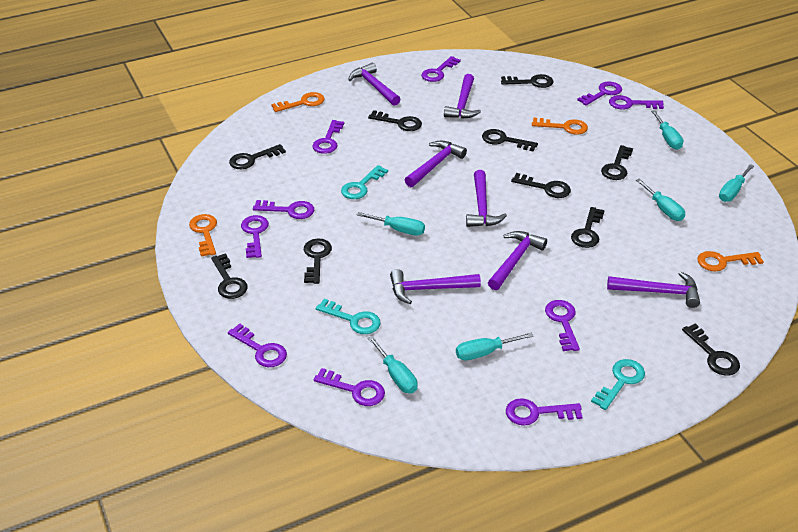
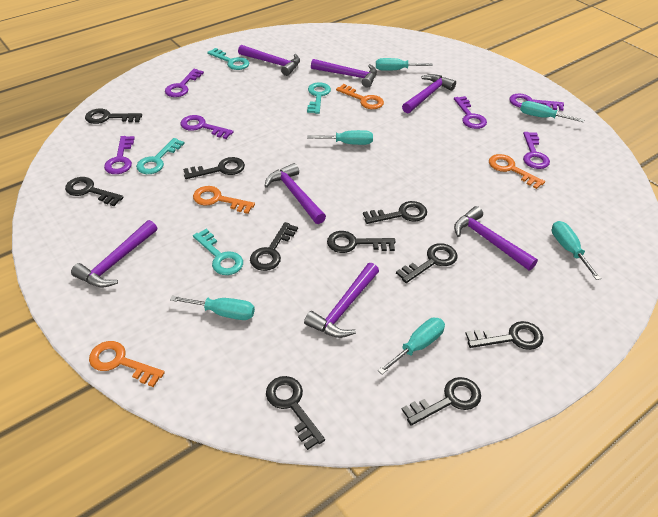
purple key: [228,323,287,367] [241,215,269,258] [253,200,314,219] [312,120,344,154] [313,368,385,406] [421,56,461,82] [506,398,582,426] [545,300,580,351] [577,82,622,105] [609,95,664,109] = 10 -> [104,136,135,174] [165,69,204,97] [181,115,233,139] [454,96,487,129] [509,93,564,111] [523,132,550,169] = 6
turquoise key: [316,299,381,334] [341,165,388,199] [591,359,645,410] = 3 -> [136,138,185,174] [193,229,243,275] [207,48,249,70] [307,82,331,114] = 4

